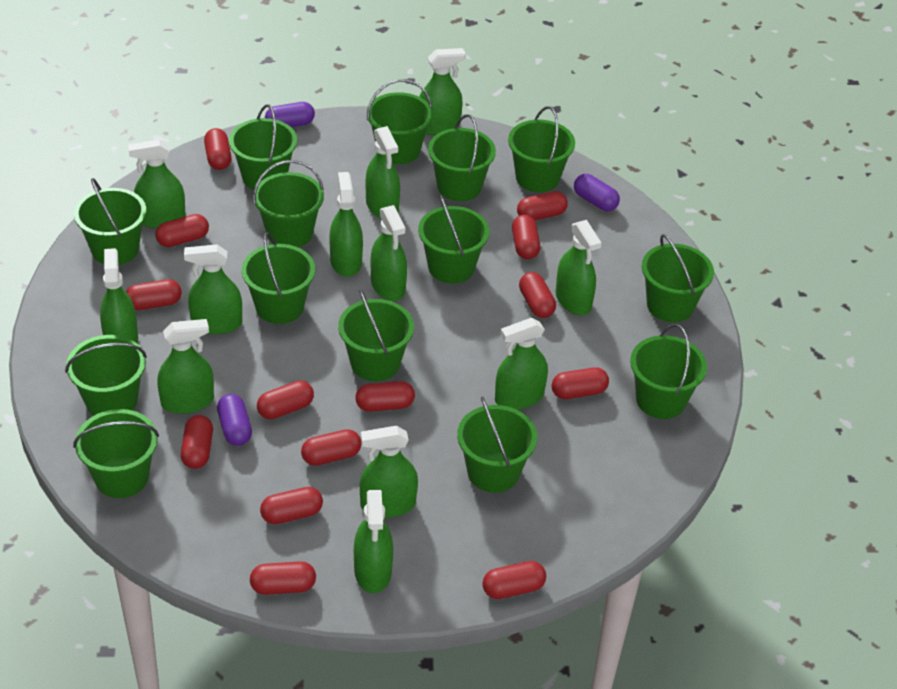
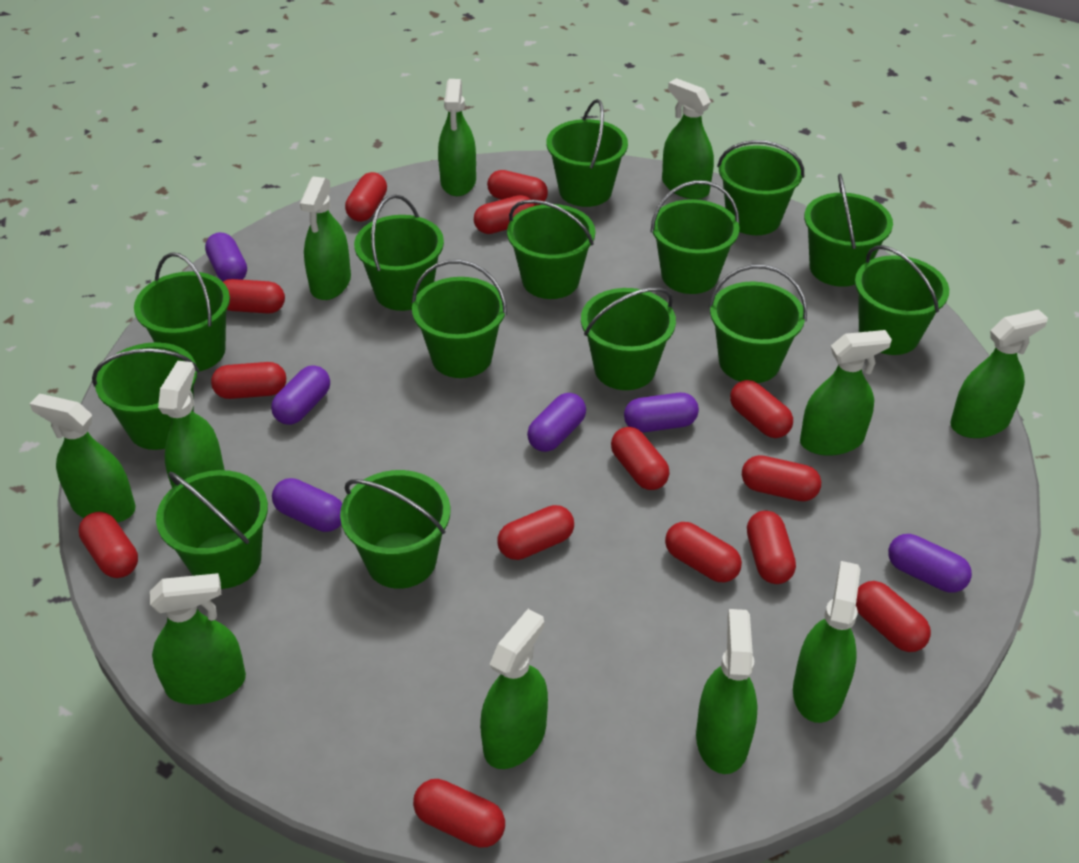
green spray bottle: [100,248,138,343] [128,139,185,228] [157,319,214,414] [184,244,242,334] [329,172,363,277] [354,490,393,593] [360,426,418,518] [366,126,400,219] [371,205,407,301] [419,48,466,135] [495,318,548,410] [556,220,601,315] = 12 -> [30,394,136,523] [150,573,246,704] [158,361,225,488] [300,176,351,300] [438,79,476,196] [480,609,548,769] [662,78,714,199] [696,609,757,774] [793,561,861,723] [800,330,892,456] [950,309,1048,438] = 11
purple capsule: [217,394,252,446] [265,102,315,127] [574,174,620,211] = 3 -> [205,232,247,281] [271,365,330,425] [272,478,343,532] [527,393,586,452] [624,393,699,432] [888,534,972,593] = 6

